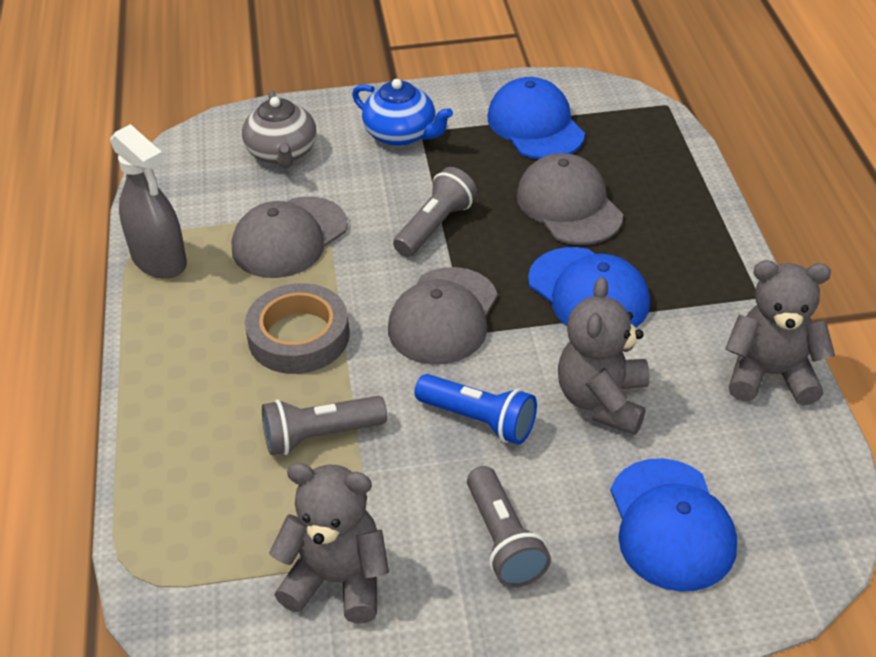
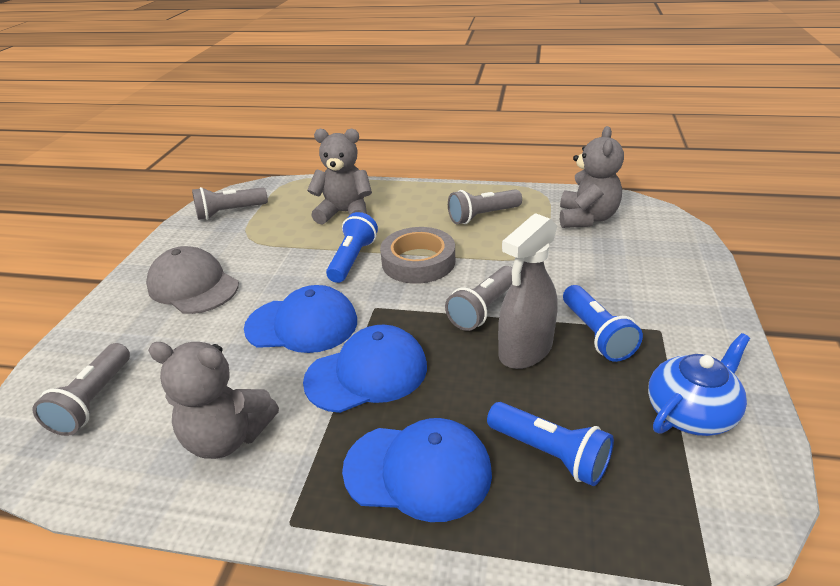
blue flashlight: [415,374,537,445] = 1 -> [326,212,378,283] [487,402,614,486] [563,285,643,362] = 3
grey cap: [232,196,348,278] [388,267,498,365] [516,153,623,245] = 3 -> [146,246,239,314] = 1
grey flashlight: [262,396,387,455] [393,167,477,257] [467,466,551,587] = 3 -> [32,343,130,436] [192,187,268,220] [445,266,512,331] [448,189,522,224] = 4
grey teapot: [242,90,317,169] = 1 -> none = 0

